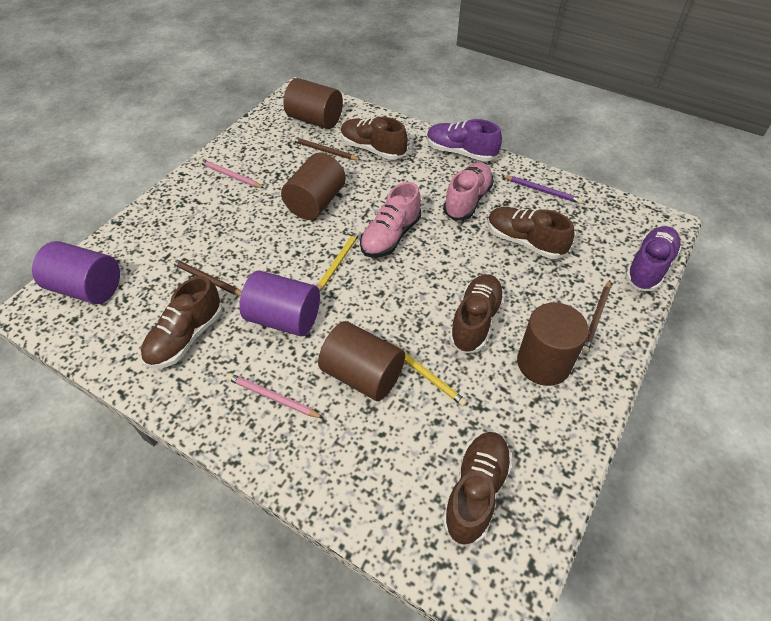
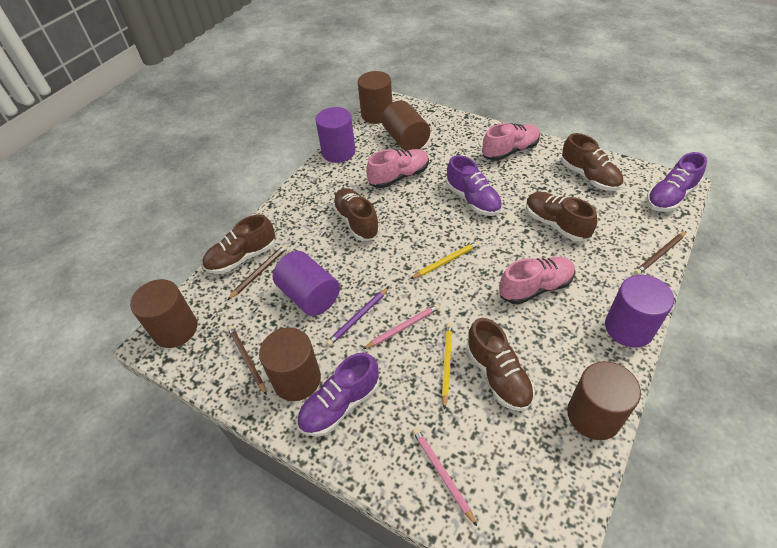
brown cylinder: [281,153,346,220] [283,78,343,129] [318,321,405,401] [517,302,589,386] = 4 -> [130,279,197,348] [259,328,321,401] [358,71,392,124] [382,100,430,150] [567,361,641,440] = 5
pink shoe: [360,182,421,258] [443,162,494,220] = 2 -> [366,149,429,188] [482,123,540,161] [499,257,575,305] = 3
purple cylinder: [32,241,120,304] [239,270,320,336] = 2 -> [273,251,340,316] [316,107,356,163] [605,275,674,348] = 3
purple shoe: [427,119,502,162] [625,226,682,291] = 2 -> [297,353,380,437] [446,155,502,216] [646,152,707,212] = 3

